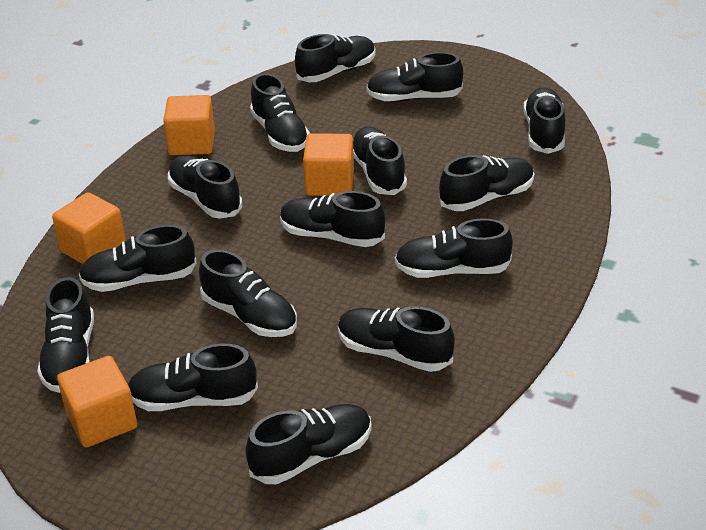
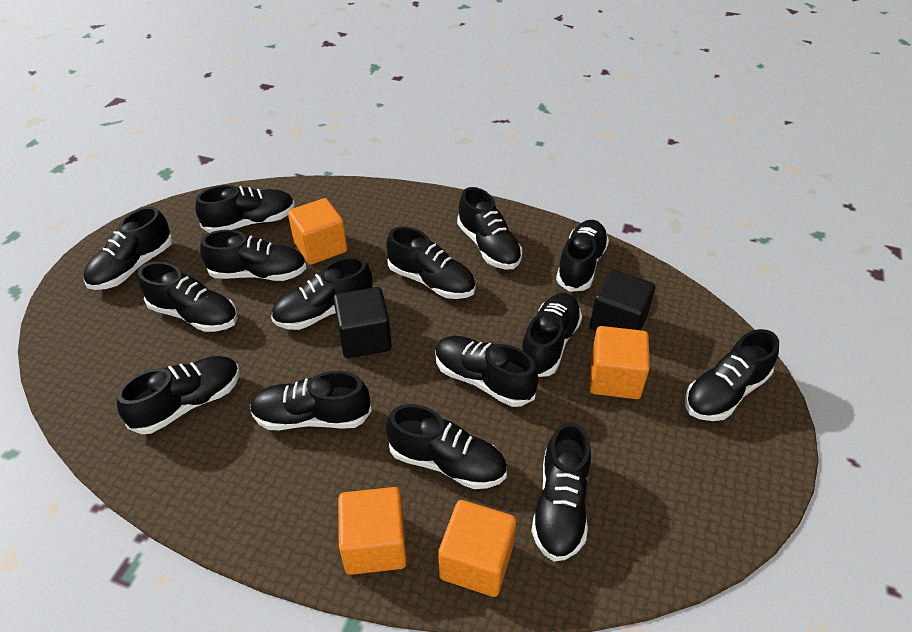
black cube: none = 0 -> [333,287,392,358] [590,270,655,331] = 2

